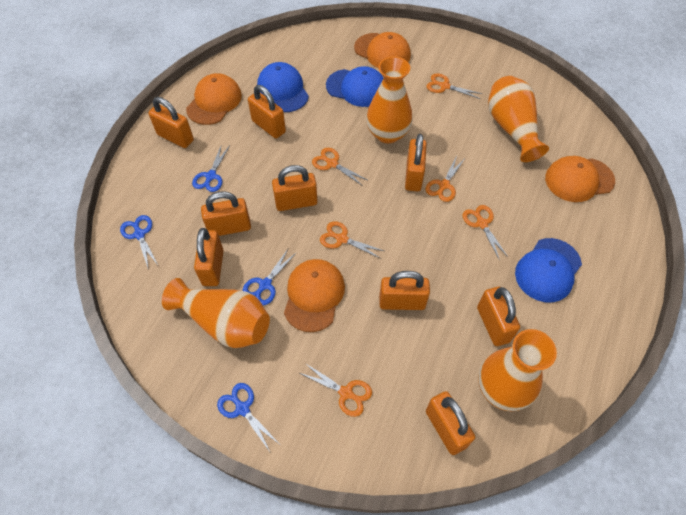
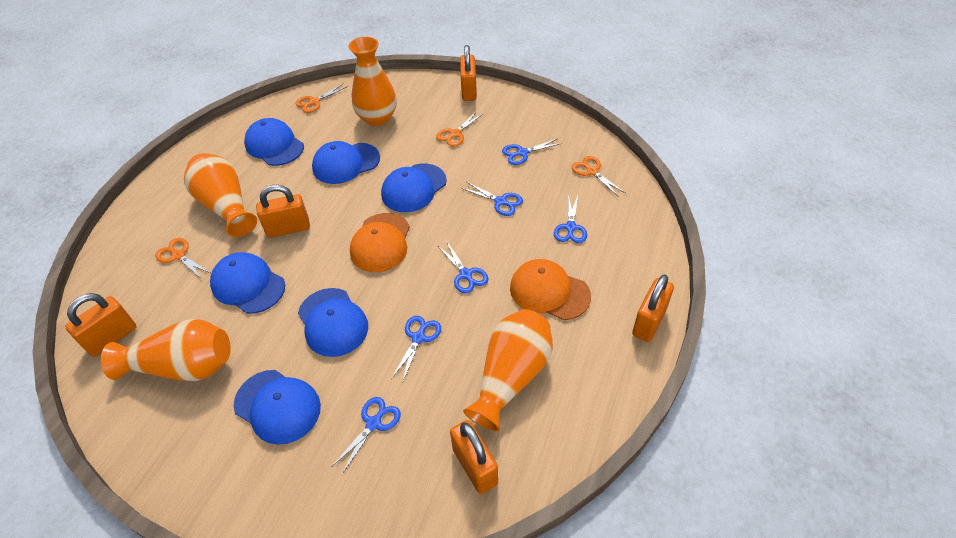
blue cap: [257,62,309,112] [326,66,384,107] [515,238,582,302] = 3 -> [210,252,285,314] [234,370,321,445] [244,118,304,166] [298,288,368,357] [312,141,380,184] [381,164,447,212] = 6
blue scissors: [120,215,158,270] [192,144,230,192] [217,383,279,451] [243,249,297,305] = 4 -> [332,397,401,474] [391,316,441,383] [437,242,488,294] [461,182,523,216] [502,138,562,165] [554,195,587,243] = 6
orange cap: [186,73,242,125] [284,259,345,332] [354,32,411,68] [545,156,615,202] = 4 -> [350,213,410,272] [510,259,591,320] = 2
orange padlock: [148,97,194,148] [194,228,224,286] [201,191,251,236] [248,85,286,139] [272,165,318,211] [379,271,430,310] [405,134,427,191] [426,391,475,455] [477,287,520,346] = 9 -> [65,293,137,357] [256,185,310,238] [450,420,498,494] [460,45,477,101] [632,274,674,342] = 5
orange scissors: [300,363,372,417] [312,148,367,186] [320,221,384,259] [426,156,466,202] [427,74,483,99] [463,205,508,259] = 6 -> [155,238,210,279] [295,84,348,113] [436,111,483,147] [572,156,625,197] = 4

